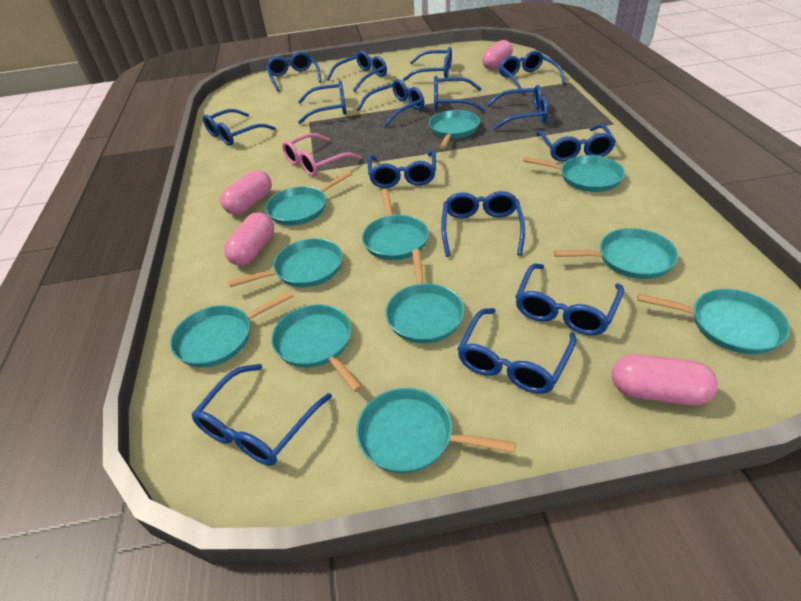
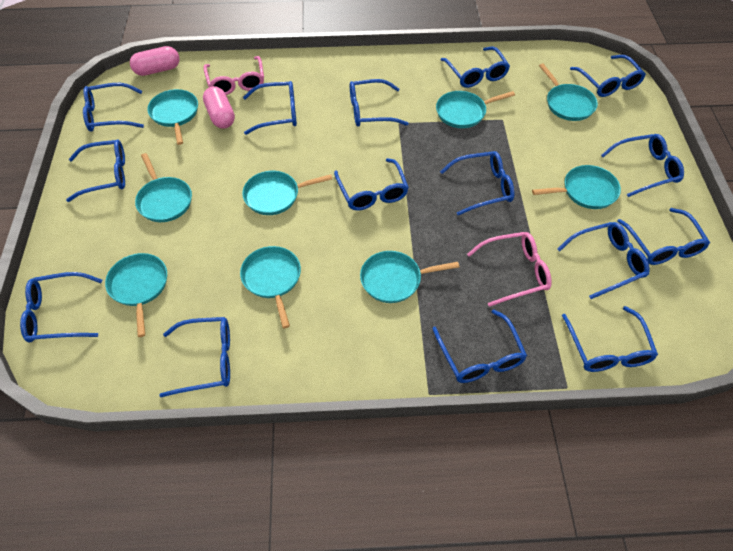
pink capsule: [220,170,272,215] [224,212,274,266] [482,40,513,70] [612,354,718,405] = 4 -> [130,46,180,76] [203,86,235,129] = 2
pink glasses: [282,133,362,176] = 1 -> [203,56,264,95] [467,232,552,307] = 2
turquoise pan: [170,291,294,367] [228,238,343,288] [265,171,352,226] [271,304,363,392] [356,388,516,473] [362,189,429,260] [385,249,464,344] [429,110,480,149] [523,155,625,192] [554,228,678,279] [637,289,790,354] = 11 -> [105,253,167,337] [135,153,192,222] [147,89,198,145] [240,246,301,328] [242,171,332,215] [360,251,459,303] [436,91,515,128] [532,165,621,209] [539,63,598,121] = 9

